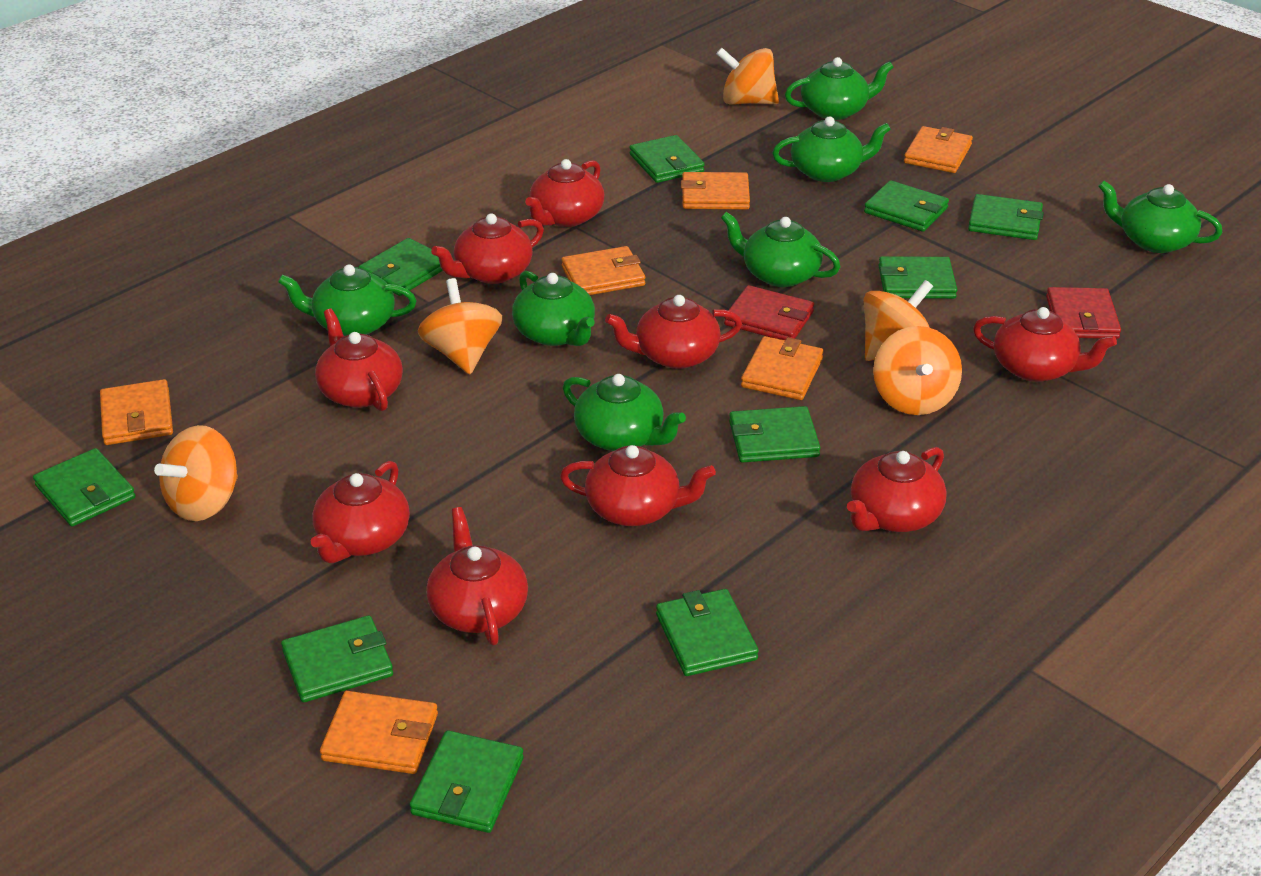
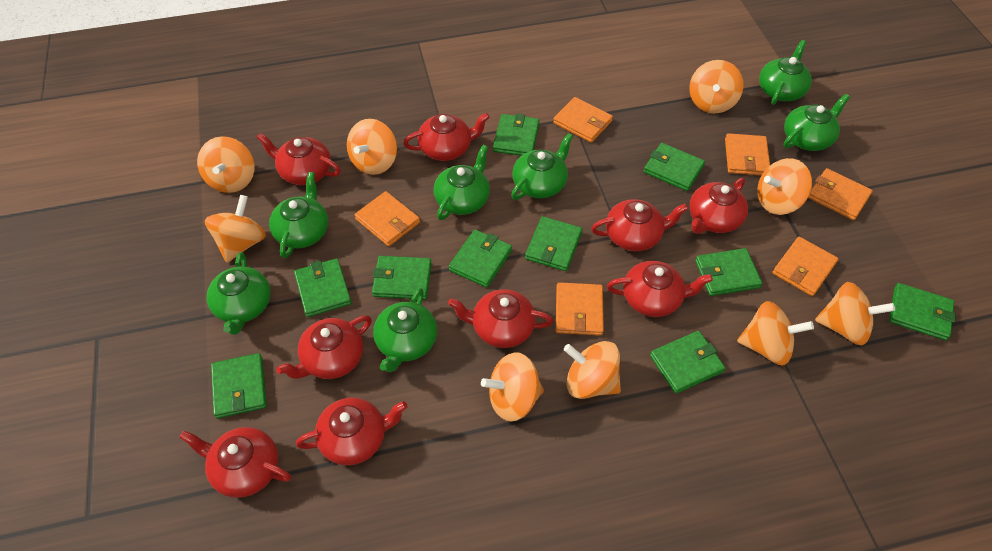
orange spinning top: [154,425,238,521] [418,278,502,374] [716,48,779,105] [864,280,933,361] [873,326,962,415] = 5 -> [197,136,254,193] [205,195,266,263] [347,119,397,175] [481,352,544,422] [564,341,621,399] [689,60,744,114] [737,301,814,366] [758,158,812,215] [815,282,895,345] = 9
red wallet: [724,285,814,340] [1046,287,1121,339] = 2 -> none = 0

